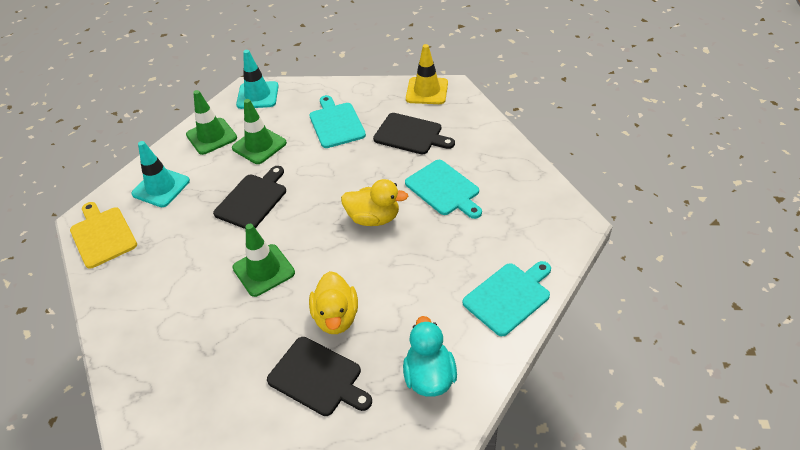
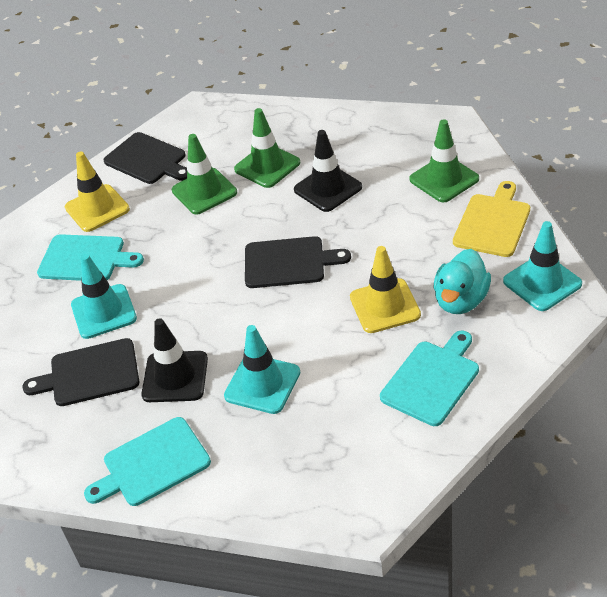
black traffic cone: none = 0 -> [141,318,208,402] [294,130,362,212] = 2
turquoise traffic cone: [131,141,190,207] [236,50,279,109] = 2 -> [71,254,137,339] [224,325,300,414] [503,221,582,311] = 3
yellow duck: [309,271,358,334] [341,179,408,226] = 2 -> none = 0
yellow traffic cone: [406,44,448,104] = 1 -> [65,152,130,232] [350,246,421,333] = 2

